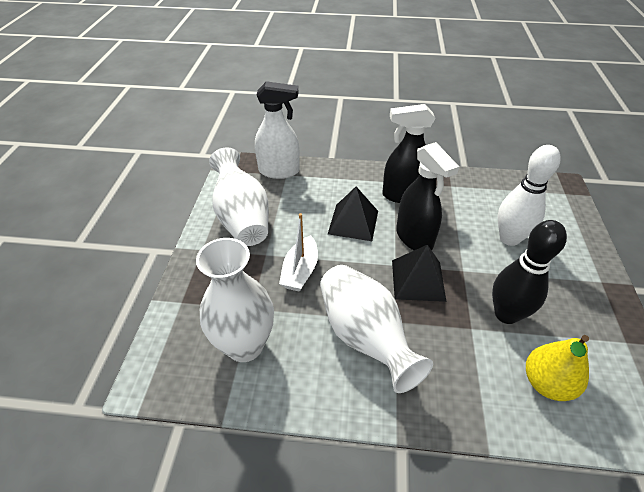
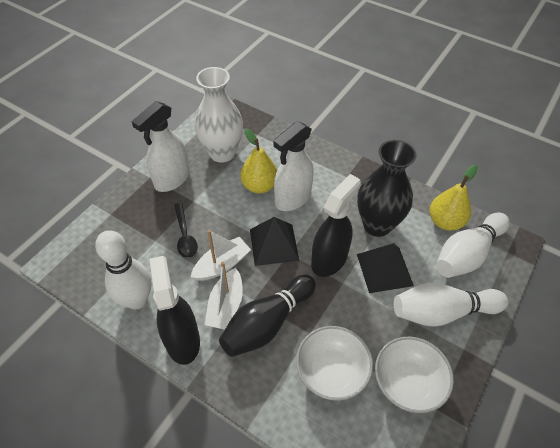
black spoon: none = 0 -> [174,203,198,258] = 1
black vase: none = 0 -> [357,140,417,237] = 1
white boat: [279,213,318,292] = 1 -> [191,230,251,281] [205,262,243,330] = 2
white bowl: none = 0 -> [296,326,373,401] [375,337,454,413] = 2
white bowling pin: [498,145,561,246] = 1 -> [95,230,152,309] [394,282,509,327] [436,213,509,278] = 3
white spray bottle: [255,81,300,179] = 1 -> [131,101,190,192] [273,121,314,211] = 2
white vase: [196,238,274,362] [209,147,269,246] [320,265,433,393] = 3 -> [194,67,243,163] = 1
yellow pear: [526,335,589,401] = 1 -> [240,128,277,193] [429,165,478,231] = 2

